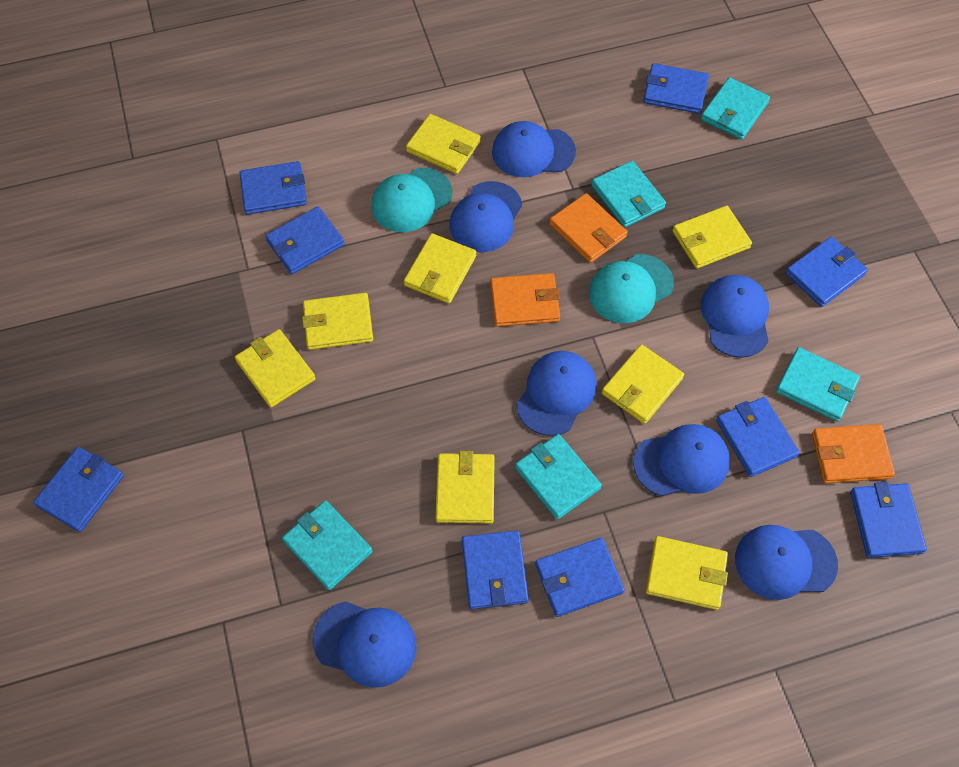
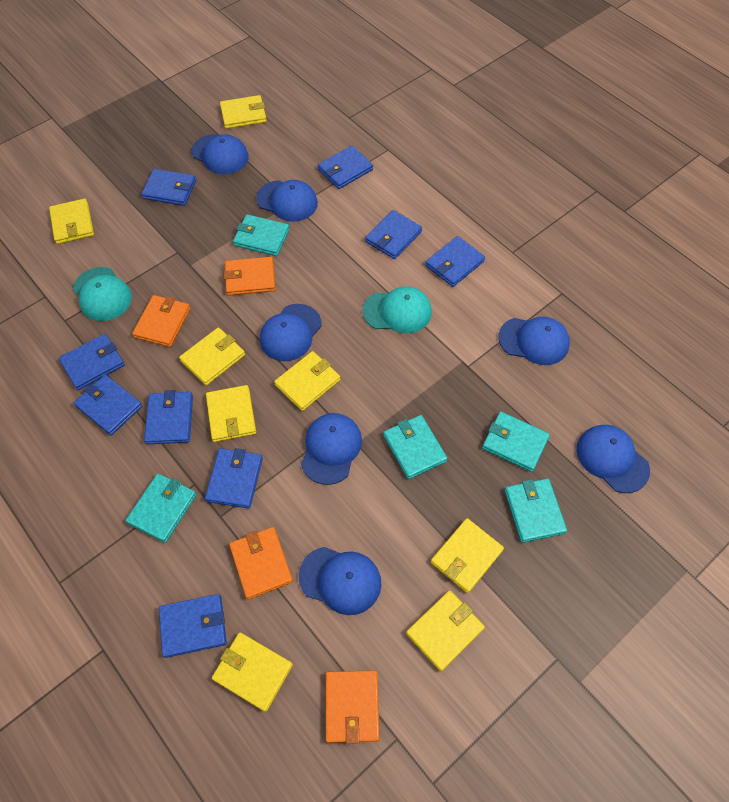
orange wallet: [490,273,560,327] [549,193,628,263] [812,424,895,483] = 3 -> [132,295,190,347] [224,257,275,296] [229,527,293,600] [326,670,380,744] = 4

